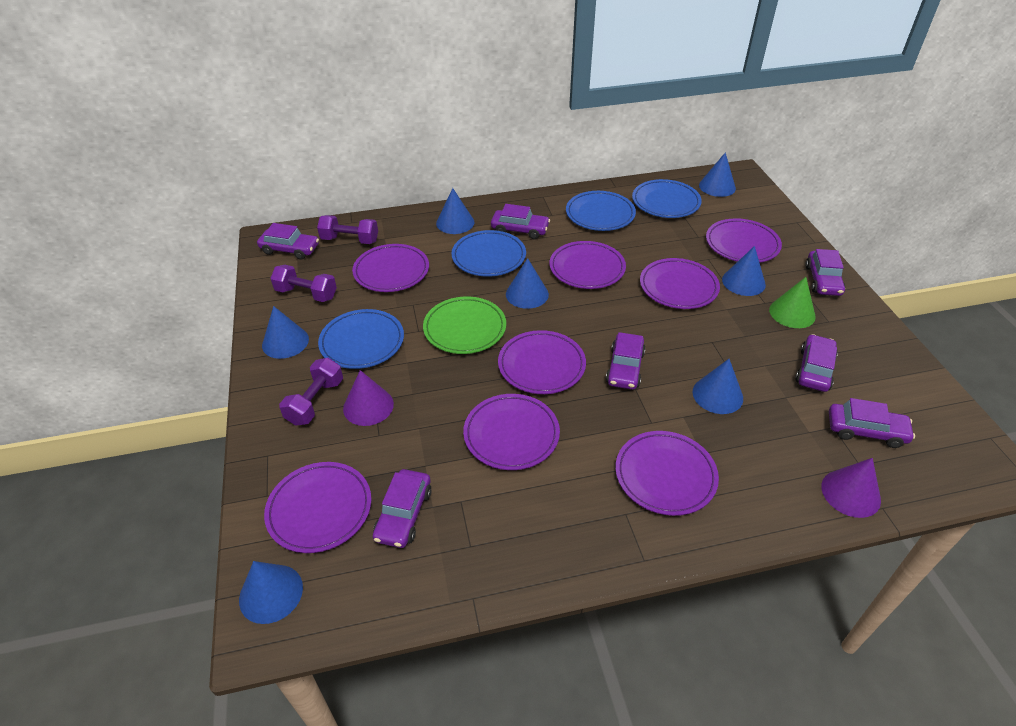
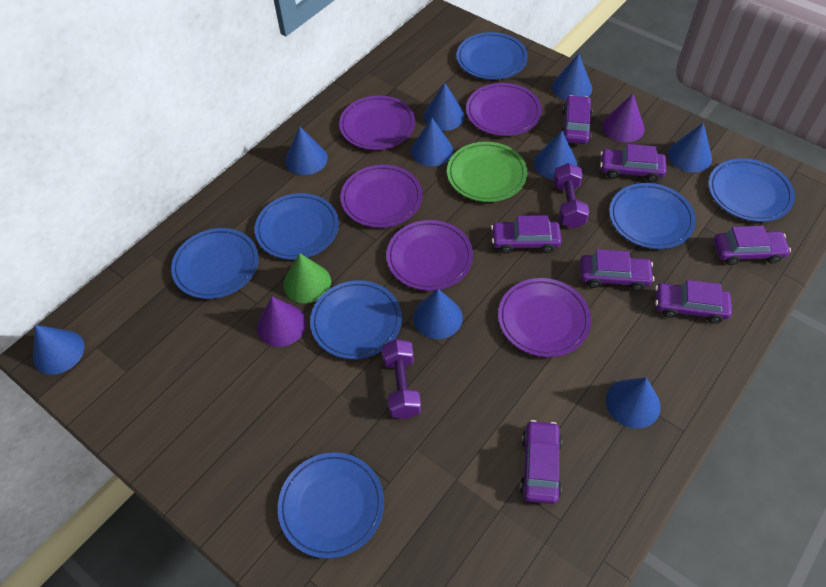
blue cone: [239,561,303,624] [262,306,309,359] [436,188,474,234] [506,258,549,309] [693,359,743,414] [699,152,736,197] [722,246,766,296] = 7 -> [33,325,84,375] [285,126,328,175] [411,118,453,166] [413,289,463,339] [424,83,465,131] [534,131,577,180] [552,54,592,100] [606,378,661,429] [668,123,712,172] = 9
blue plate: [318,309,404,369] [452,230,526,276] [566,191,636,231] [632,179,702,218] = 4 -> [171,228,259,299] [255,193,339,260] [278,452,384,559] [310,280,402,359] [457,32,528,80] [609,183,696,249] [708,159,795,222] = 7
purple dumbbell: [270,265,337,302] [279,358,343,426] [317,215,378,244] = 3 -> [382,339,421,419] [553,163,589,228] = 2
purple plate: [264,462,372,553] [352,244,429,292] [463,394,560,470] [498,330,586,394] [549,241,626,289] [615,431,719,516] [640,258,720,309] [706,218,782,263] = 8 -> [339,96,415,150] [341,165,422,228] [386,220,473,291] [466,83,542,136] [498,278,591,357] = 5

